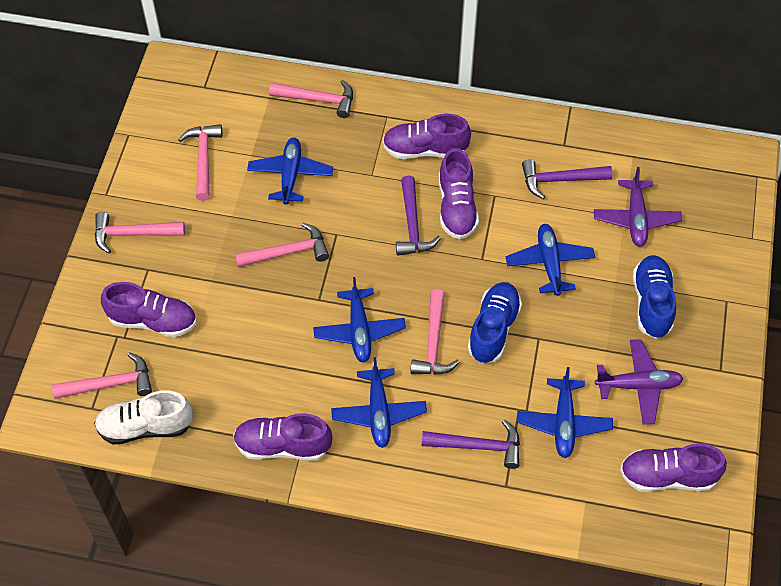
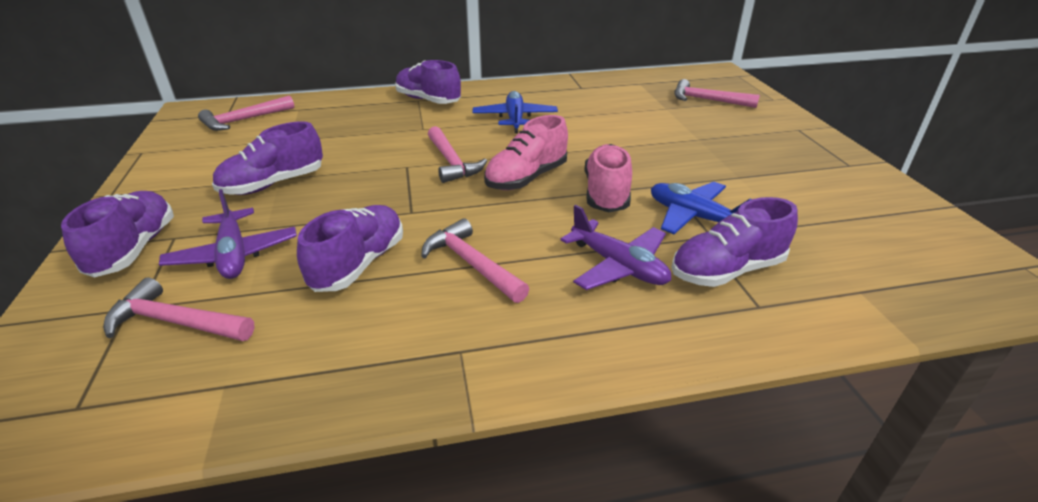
blue plane: [247,137,333,205] [313,277,406,363] [331,357,427,448] [506,224,595,296] [517,367,613,458] = 5 -> [472,91,558,133] [651,182,752,234] = 2
blue shoe: [468,282,522,363] [633,255,676,339] = 2 -> none = 0
pink hammer: [52,352,152,399] [95,212,185,253] [178,124,222,201] [235,223,329,267] [269,80,353,118] [410,289,460,375] = 6 -> [103,277,255,341] [198,95,294,131] [421,218,529,303] [428,126,487,183] [674,79,760,108] = 5
pink shoe: none = 0 -> [484,115,568,190] [584,144,632,212] = 2
purple hammer: [396,176,441,256] [422,420,520,469] [522,159,612,199] = 3 -> none = 0
white shoe: [94,390,193,444] = 1 -> none = 0

